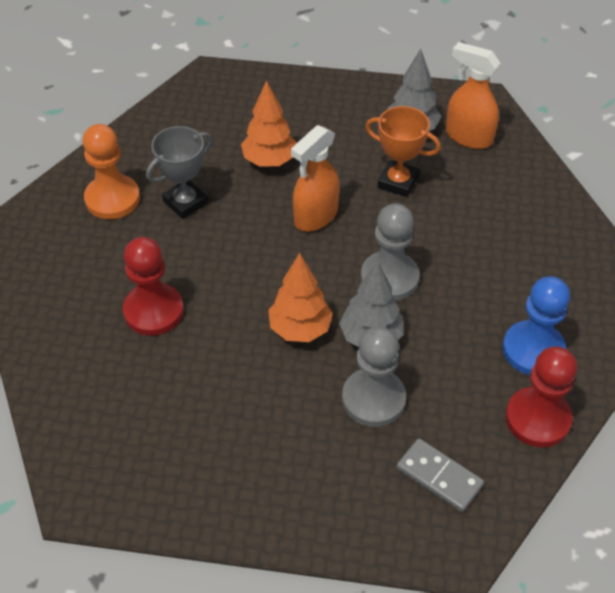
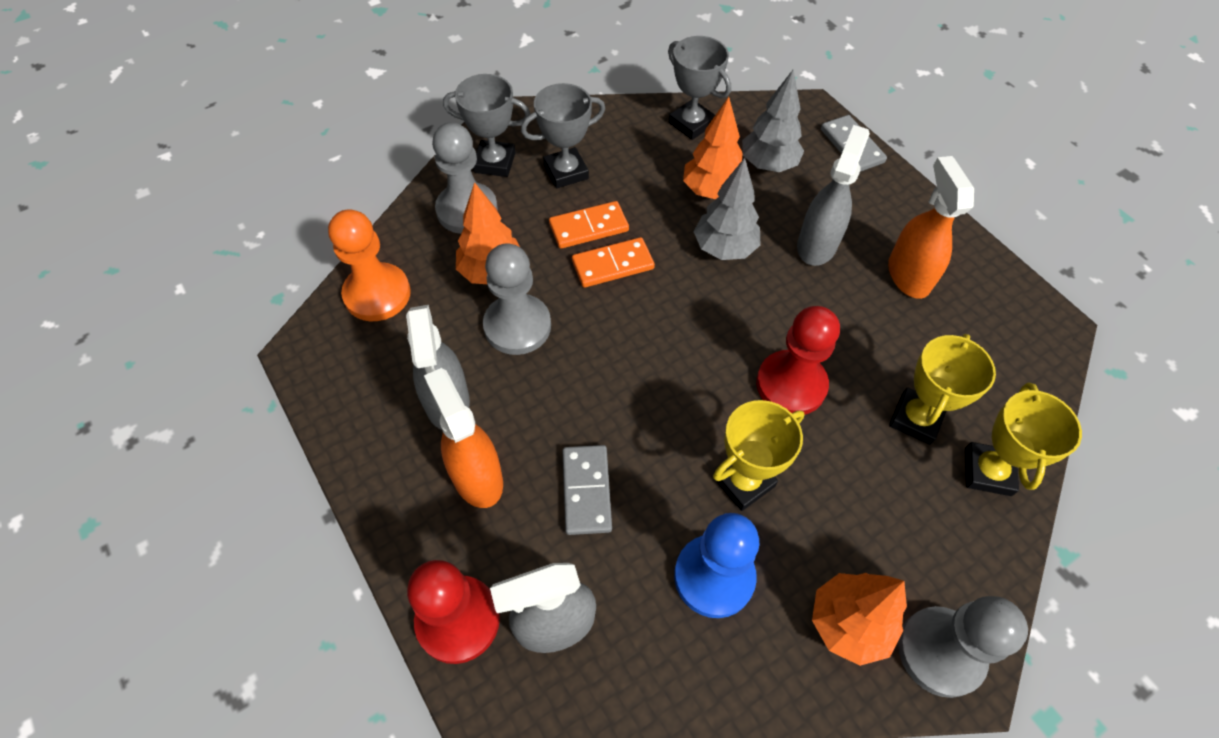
grey domino: [397,438,484,512] = 1 -> [563,445,612,535] [821,115,887,172] = 2
grey pawn: [342,327,406,427] [361,203,420,301] = 2 -> [432,122,498,234] [483,243,551,355] [898,596,1028,698] = 3
grey spray bottle: none = 0 -> [406,305,470,430] [490,563,596,653] [797,125,870,266] = 3
grey trophy: [146,126,212,219] = 1 -> [443,74,530,177] [521,83,605,188] [668,36,731,140] = 3
orange domino: none = 0 -> [549,201,629,249] [572,237,655,288] = 2
orange tree: [241,80,297,167] [269,253,333,342] = 2 -> [456,182,520,284] [683,97,743,199] [812,573,907,666] = 3
orange trophy: [365,106,441,197] = 1 -> none = 0
yellow trophy: none = 0 -> [713,400,805,511] [889,334,996,445] [965,382,1082,496] = 3

